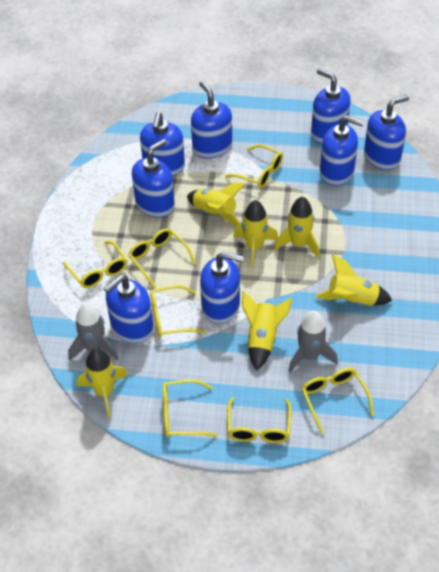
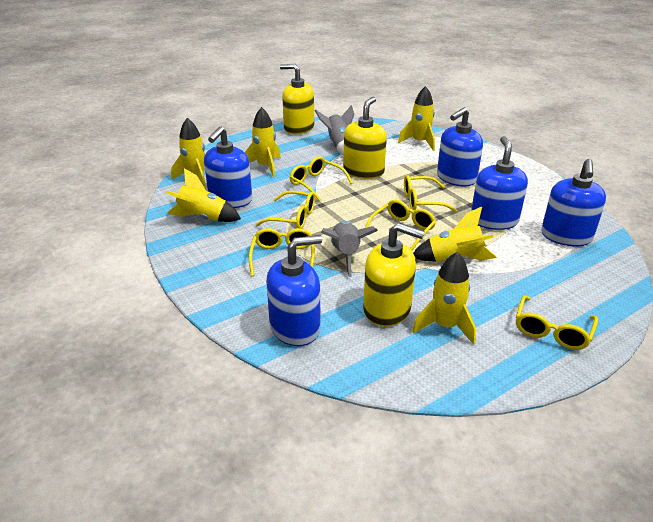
blue soap dispenser: [104,275,154,343] [132,139,175,217] [140,112,185,176] [191,81,232,158] [200,252,244,324] [311,68,351,143] [320,115,364,186] [364,95,409,170] = 8 -> [204,126,252,208] [266,235,322,346] [437,107,483,186] [471,136,528,230] [541,159,606,246] = 5
yellow glasses: [63,241,127,288] [128,228,196,288] [150,285,205,337] [163,380,217,437] [225,145,283,188] [227,397,292,443] [301,368,374,434] = 7 -> [249,228,315,276] [255,191,315,229] [290,156,353,201] [365,200,436,250] [404,175,457,213] [516,295,598,350] = 6
yellow soap dispenser: none = 0 -> [280,64,314,134] [343,97,387,179] [363,223,425,327] = 3

